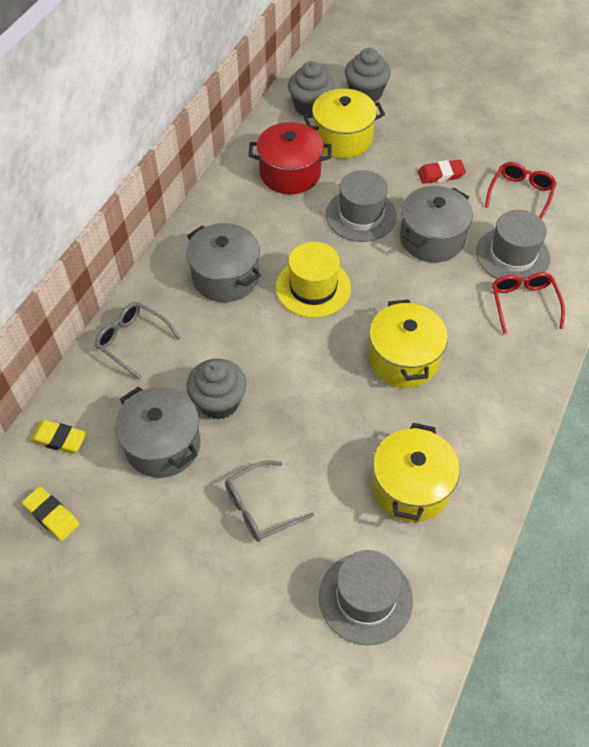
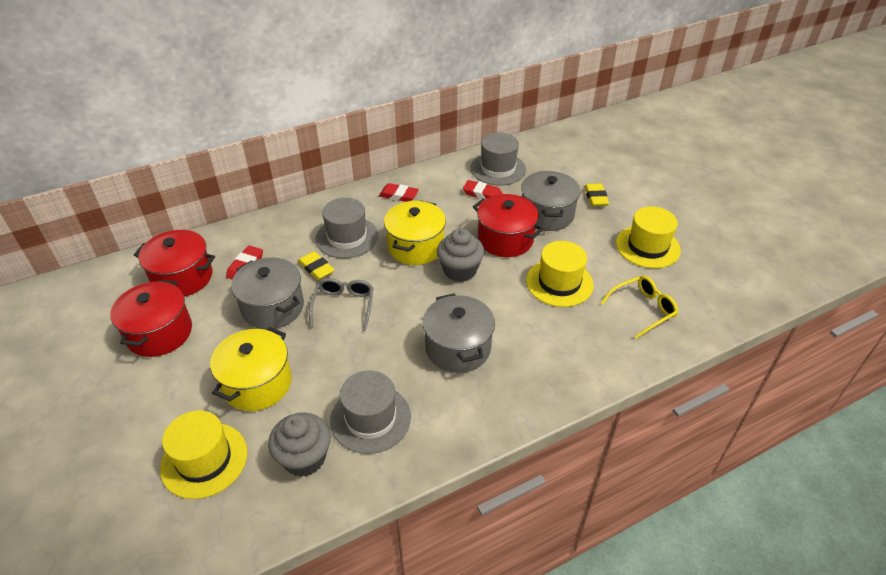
grey cupcake: [187,358,247,420] [288,61,335,116] [345,48,391,102] = 3 -> [268,413,331,477] [437,228,485,282] = 2
grey glasses: [95,302,180,380] [225,460,314,542] = 2 -> [309,278,374,332] = 1
red eraser: [418,160,466,184] = 1 -> [226,245,263,280] [379,183,419,202] [463,180,503,199] = 3
red glasses: [485,162,557,219] [492,273,565,334] = 2 -> none = 0
red pot: [248,122,331,194] = 1 -> [110,280,192,357] [134,230,215,297] [473,194,544,257] = 3
yellow glasses: none = 0 -> [601,275,678,339] = 1
yellow hat: [276,242,351,318] = 1 -> [160,410,248,499] [526,241,594,307] [616,207,681,268] = 3
yellow pot: [303,89,385,158] [369,299,448,388] [372,423,460,522] = 3 -> [210,327,292,411] [384,201,446,265] = 2

